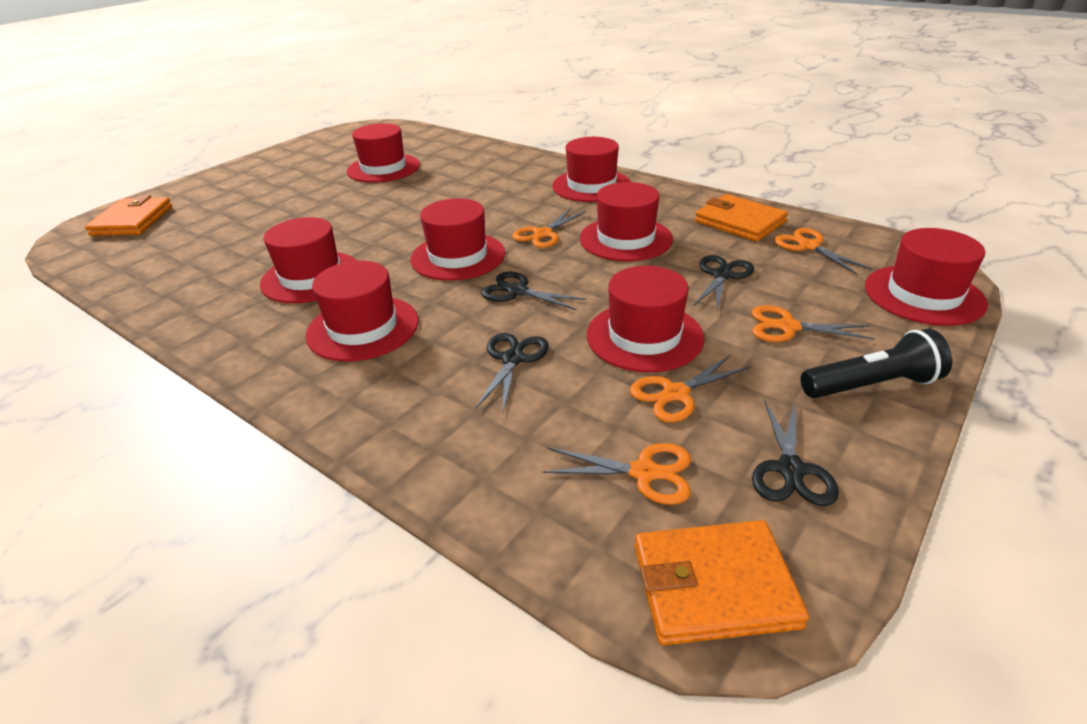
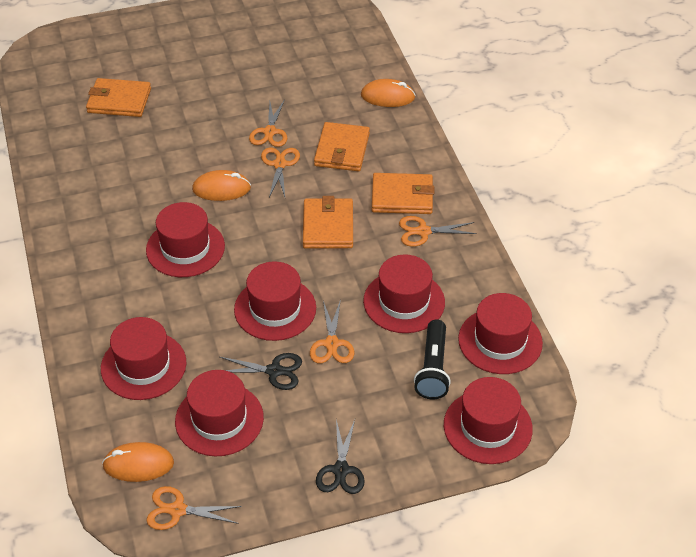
black scissors: [475,333,549,412] [481,272,586,310] [694,255,754,310] [752,400,839,506] = 4 -> [220,353,302,390] [316,419,365,494] = 2
orange mouse: none = 0 -> [102,442,174,482] [192,170,251,201] [361,79,416,107] = 3
orange wallet: [85,195,172,236] [635,520,809,645] [695,194,788,242] = 3 -> [86,78,151,117] [303,196,353,248] [314,122,370,171] [372,173,434,214] = 4
red hat: [260,217,357,303] [305,261,419,362] [347,123,420,183] [410,198,505,281] [552,137,631,202] [580,182,673,261] [587,266,705,372] [865,228,988,326] = 8 -> [101,317,187,400] [146,202,225,277] [175,370,264,457] [234,261,316,341] [363,254,445,333] [444,377,533,464] [458,293,543,374] = 7

